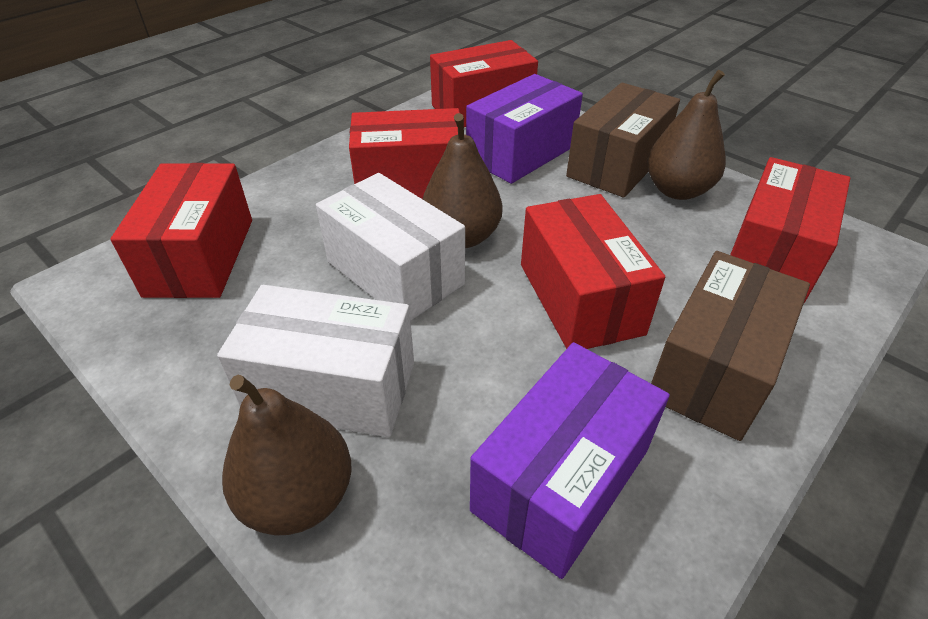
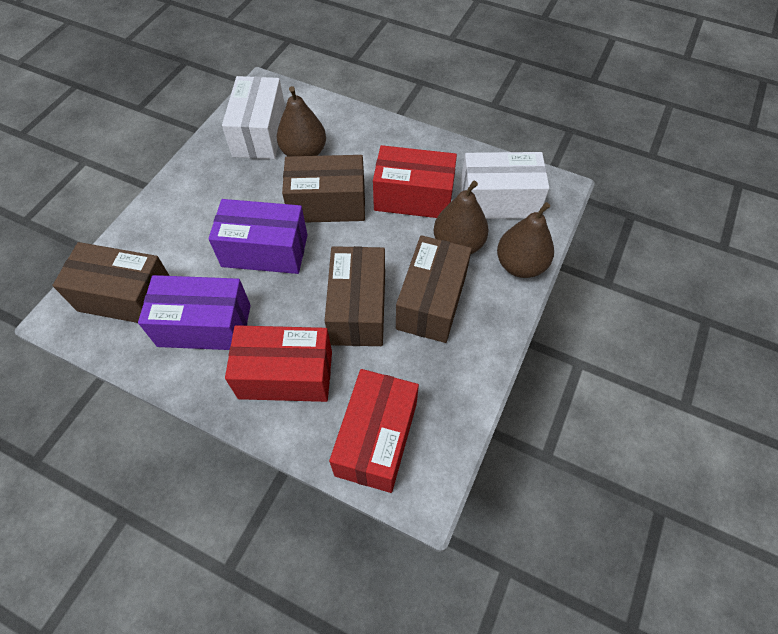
brown box: [566,83,680,198] [651,251,810,441] = 2 -> [52,242,170,323] [282,155,365,223] [325,246,385,346] [396,235,472,343] = 4
red box: [110,163,252,298] [349,108,460,199] [430,40,538,127] [521,194,665,349] [730,157,850,303] = 5 -> [225,325,332,402] [329,369,419,493] [373,145,457,218] = 3

